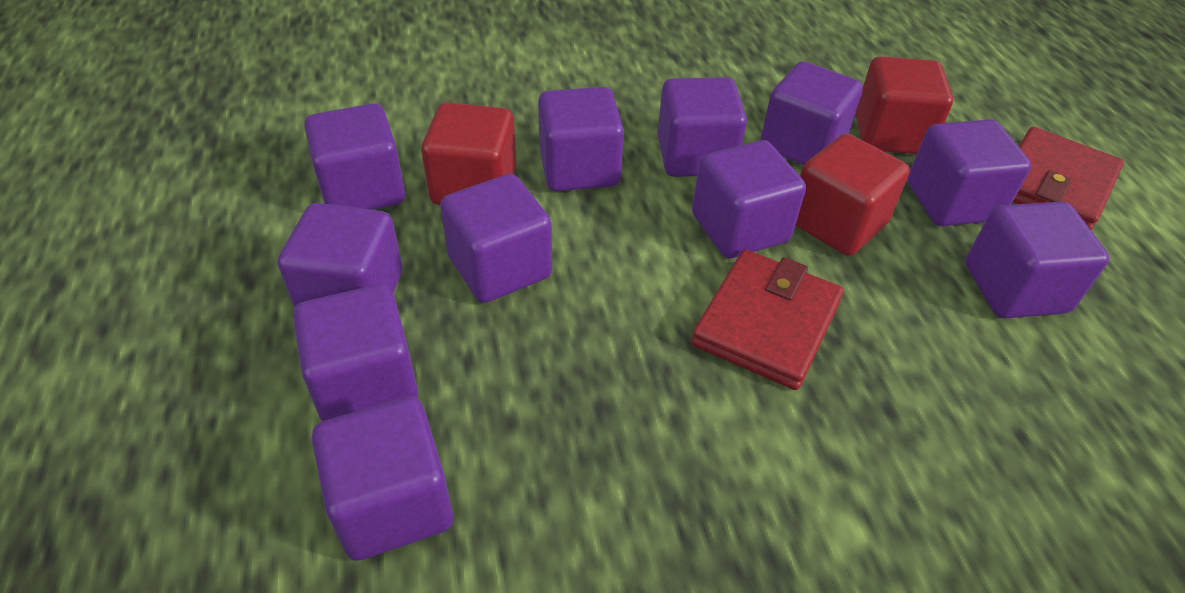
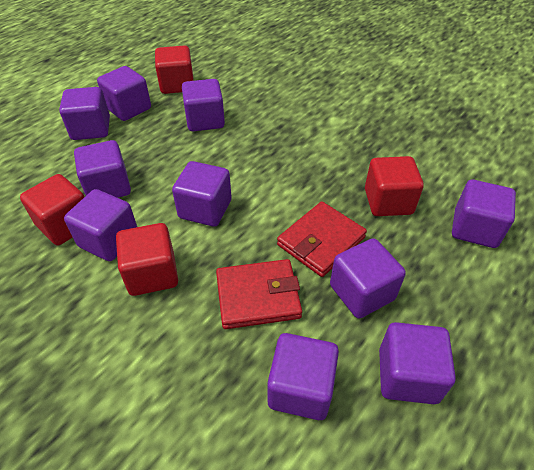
purple cube: [278,203,402,308] [293,284,418,421] [304,103,405,210] [312,396,453,561] [440,174,552,303] [538,87,624,191] [657,77,747,177] [692,140,806,258] [760,61,863,165] [907,119,1031,226] [965,201,1109,318] = 11 -> [59,87,110,140] [64,189,137,261] [74,140,131,198] [97,66,151,121] [172,161,232,227] [182,79,225,131] [268,333,339,420] [330,238,406,318] [379,322,456,404] [452,179,516,248] = 10
red cube: [421,102,516,205] [795,134,910,256] [856,56,953,154] = 3 -> [20,174,84,245] [116,223,178,296] [155,45,194,94] [365,156,424,216] = 4

